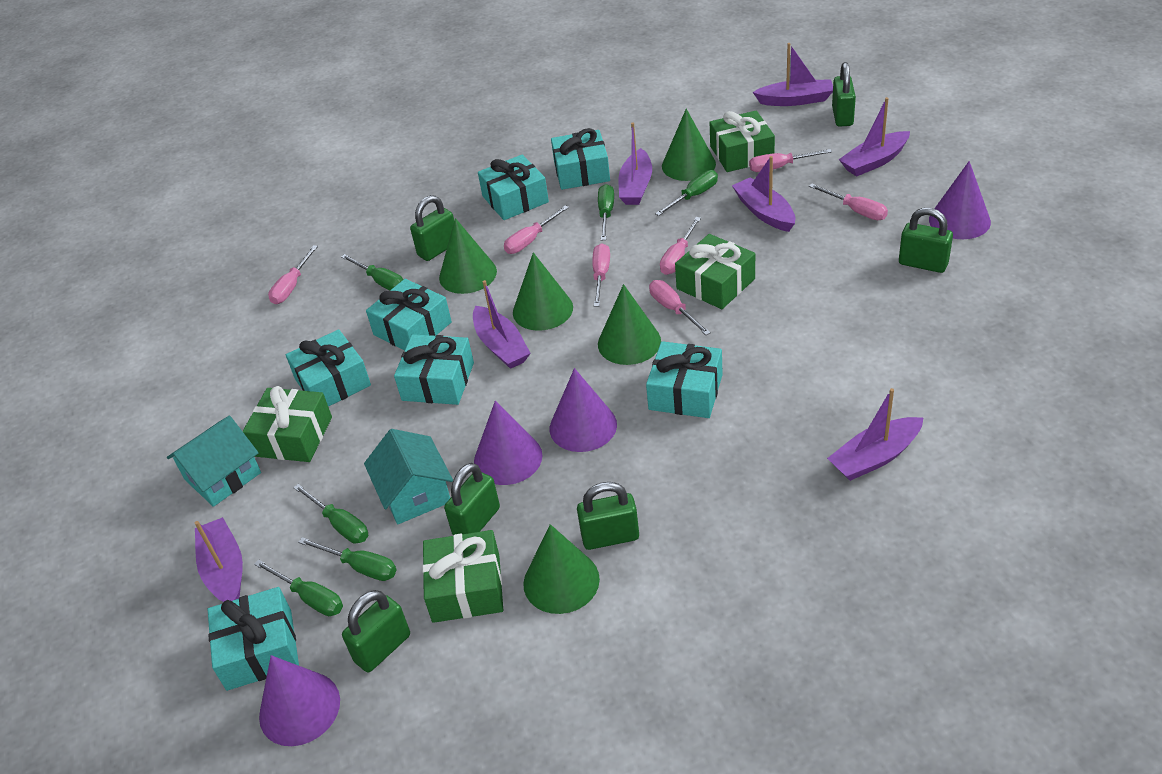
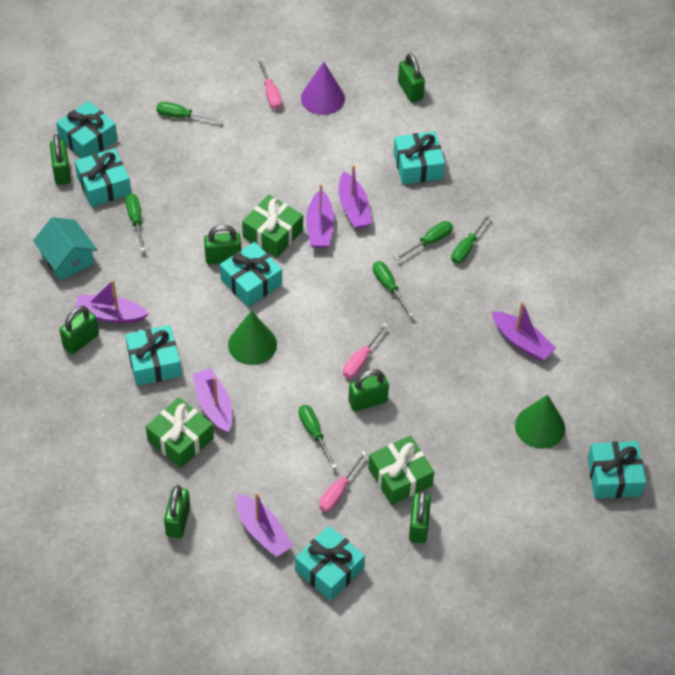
green cone: [439,218,497,294] [513,252,573,331] [523,524,600,614] [598,284,661,365] [662,109,716,181] = 5 -> [228,311,277,365] [515,395,565,449] = 2
green gift: [243,386,332,462] [422,530,503,623] [675,234,755,309] [710,111,775,172] = 4 -> [146,397,214,468] [242,195,303,258] [368,435,434,505] = 3
green padlock: [342,590,410,672] [410,195,454,261] [444,463,500,535] [577,482,639,550] [832,62,856,127] [899,208,953,273] = 6 -> [50,134,71,185] [60,306,99,354] [164,485,190,538] [204,225,241,265] [349,369,389,412] [398,53,425,103] [409,490,431,543] = 7
pink screwdriver: [268,245,318,304] [504,205,569,254] [592,243,610,307] [649,280,711,335] [660,217,701,275] [749,149,832,172] [809,184,888,220] = 7 -> [258,59,282,109] [319,451,367,512] [343,323,388,378] = 3
purple boat: [195,517,243,602] [473,280,531,369] [619,122,652,205] [732,156,795,232] [753,43,833,106] [827,388,923,481] [839,97,910,176] = 7 -> [74,280,149,323] [192,368,232,433] [236,493,293,557] [306,184,334,248] [339,165,372,229] [492,302,556,361] = 6
purple cone: [259,655,340,746] [474,401,543,485] [550,368,617,452] [929,161,991,239] = 4 -> [301,62,345,115] = 1
turquoise house: [167,416,261,507] [364,429,453,524] = 2 -> [33,217,97,280] = 1

